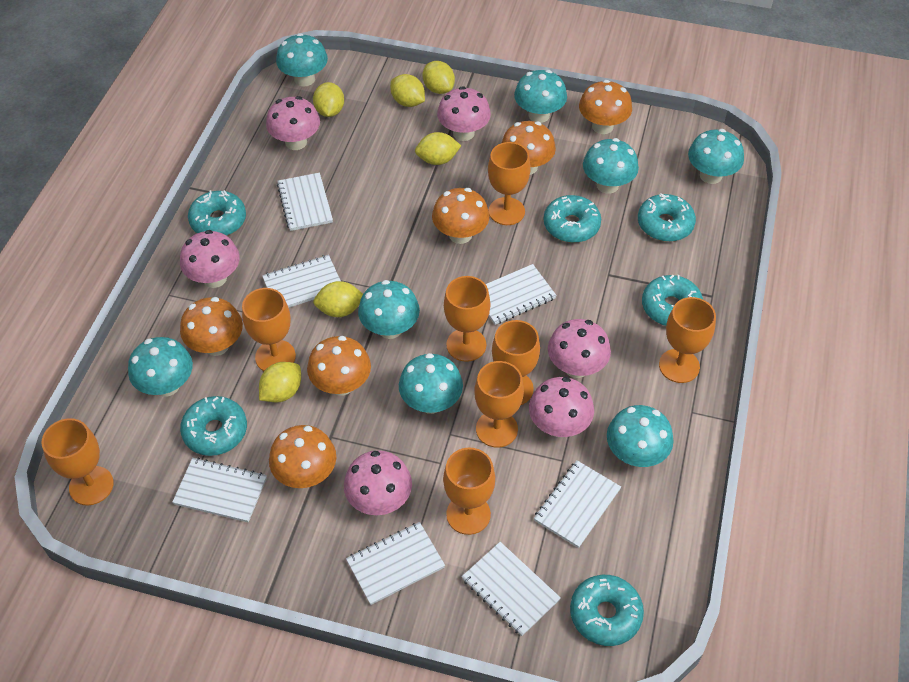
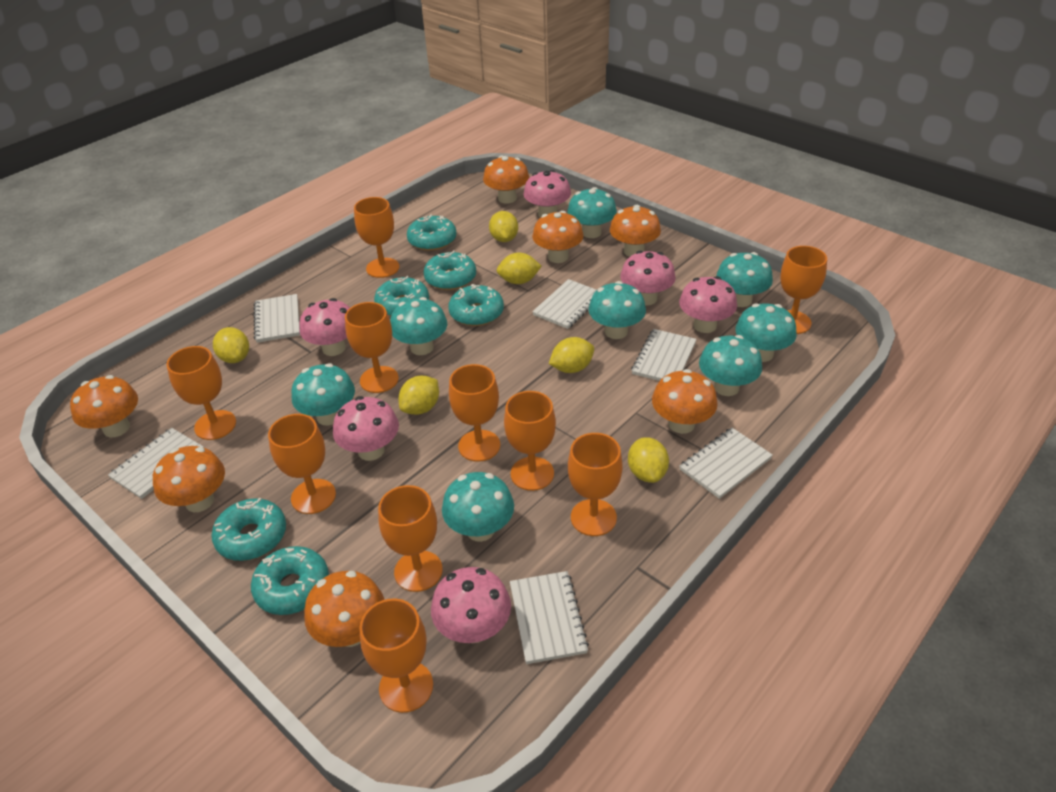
orange goblet: [41,418,114,505] [242,288,296,371] [443,448,495,535] [444,276,490,362] [474,361,524,448] [488,142,531,225] [492,320,540,405] [659,297,716,383] = 8 -> [166,346,236,440] [268,414,336,514] [345,302,399,393] [354,197,399,278] [359,599,433,713] [378,485,443,592] [449,364,500,462] [504,391,556,491] [568,433,623,536] [781,246,827,334] = 10
orange mushroom: [180,297,243,356] [269,425,336,488] [307,336,371,396] [432,188,490,244] [502,121,556,175] [579,80,632,134] = 6 -> [70,375,138,437] [153,446,225,512] [304,571,384,647] [483,156,529,204] [532,211,584,263] [610,205,661,257] [652,369,718,434] = 7
white notebook: [172,458,267,523] [262,255,341,308] [277,173,333,231] [346,522,445,605] [462,542,561,636] [486,264,557,325] [534,460,621,548] = 7 -> [108,428,204,499] [254,294,300,343] [510,571,589,664] [532,279,597,329] [631,329,697,381] [679,428,773,499] = 6

